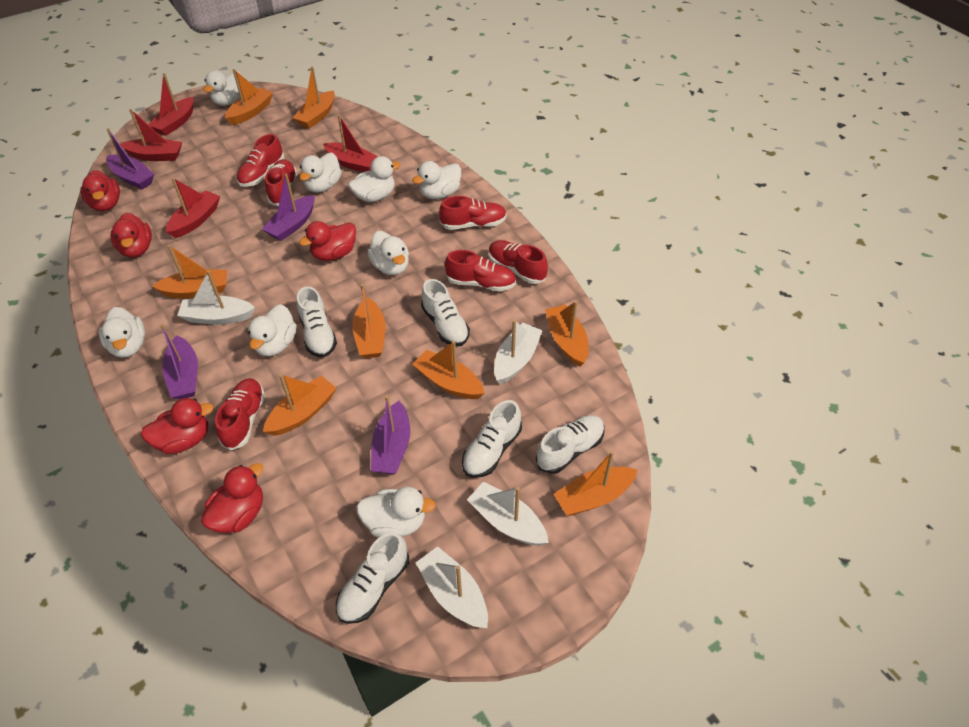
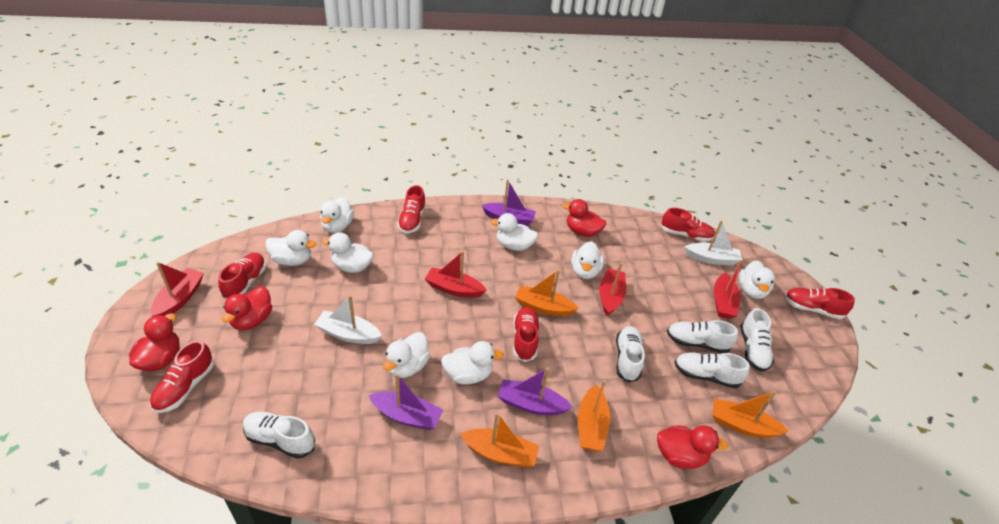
orange boat: [152,245,227,299] [225,69,273,125] [263,374,337,436] [293,66,335,129] [352,284,386,358] [412,341,485,399] [545,301,589,367] [554,451,637,516] = 8 -> [460,412,539,468] [515,270,579,316] [578,380,610,451] [713,391,789,438] = 4
purple boat: [106,128,154,190] [160,324,198,400] [262,174,315,241] [371,395,410,474] = 4 -> [369,373,443,430] [482,179,536,226] [498,367,572,415] = 3
red duck: [80,170,120,211] [111,213,152,258] [141,398,214,454] [201,463,263,533] [299,221,356,261] = 5 -> [129,314,179,371] [222,286,272,330] [563,199,606,237] [657,425,728,469] = 4
white boat: [177,270,255,325] [416,547,488,628] [467,482,549,546] [494,320,543,384] = 4 -> [314,295,382,344] [685,220,742,266] = 2

